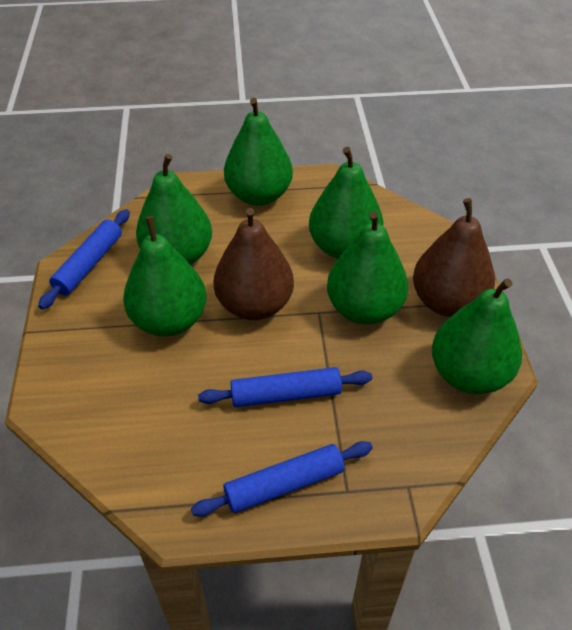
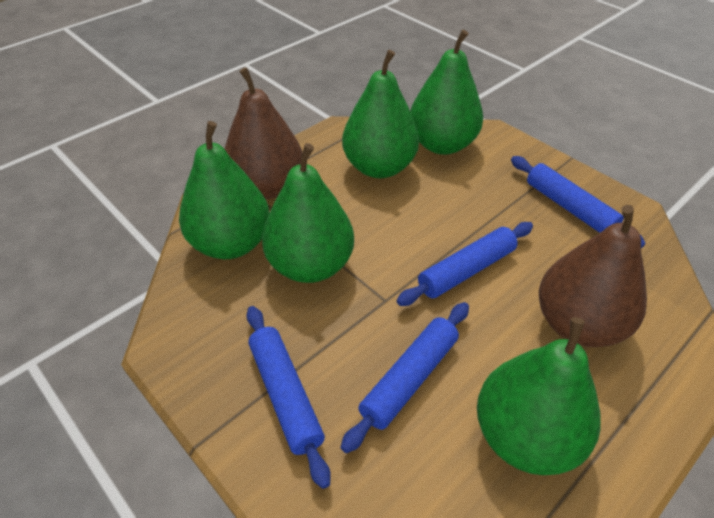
blue rolling pin: [38,209,130,310] [191,441,373,517] [198,367,372,407] = 3 -> [247,306,331,489] [341,302,469,453] [397,222,533,306] [511,156,646,248] = 4
green pear: [123,216,206,336] [136,154,212,265] [224,98,293,206] [309,147,383,259] [327,211,408,325] [432,278,522,394] = 6 -> [179,121,270,259] [262,143,354,283] [342,50,419,178] [410,29,483,155] [477,317,601,475] = 5

